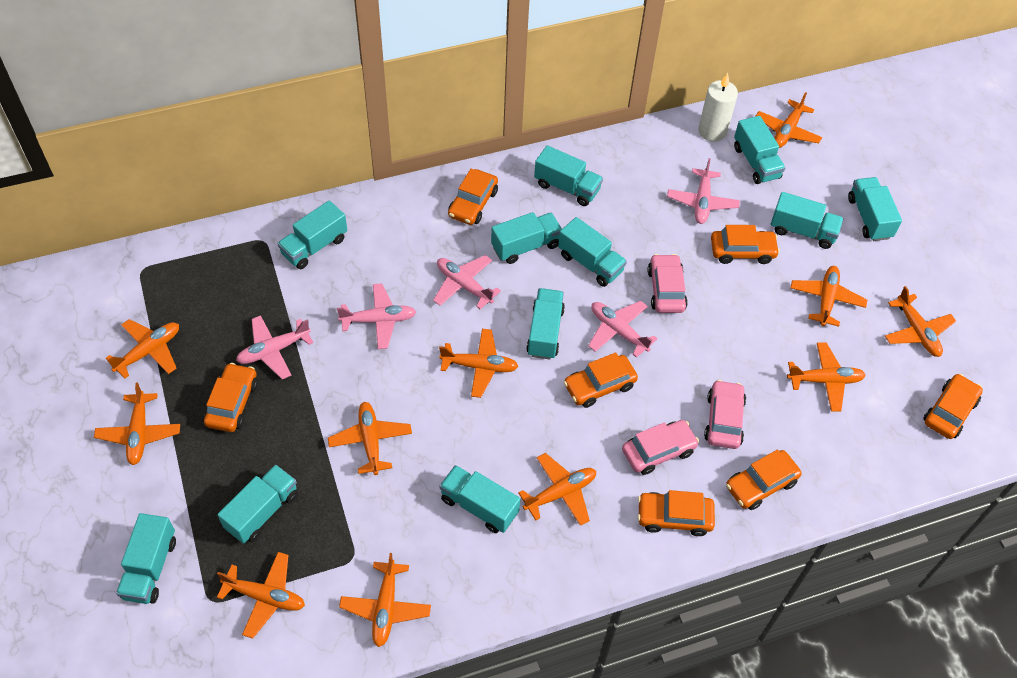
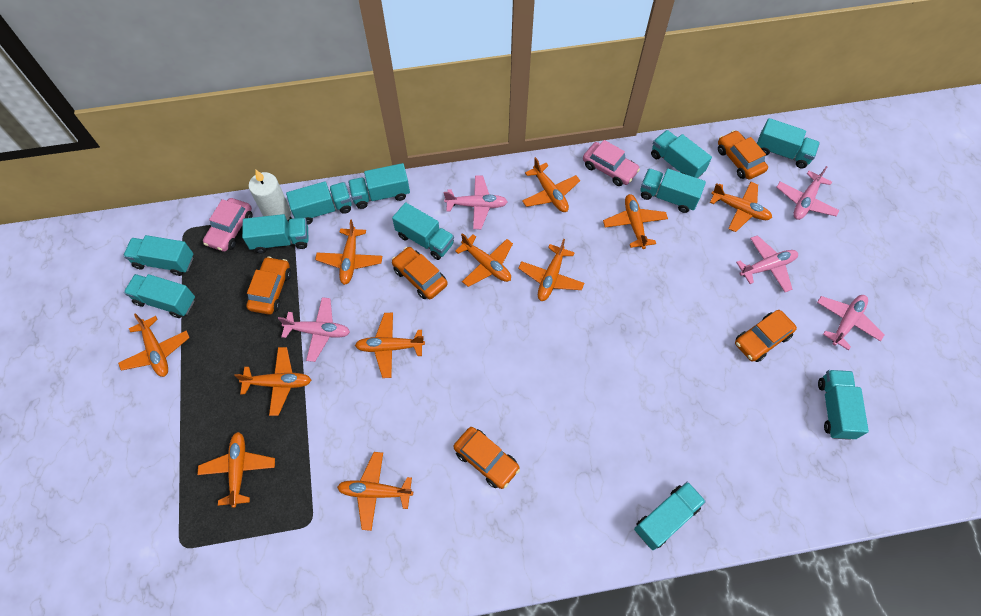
orange car: [204,363,258,432] [448,169,498,225] [564,352,638,408] [638,490,715,536] [711,225,780,264] [726,449,802,510] [923,374,983,439] = 7 -> [246,256,291,315] [392,247,448,299] [454,427,520,489] [718,130,768,180] [735,310,797,362] = 5
pink car: [622,420,699,475] [648,254,688,313] [704,380,746,449] = 3 -> [203,198,252,252] [583,140,640,186] = 2

